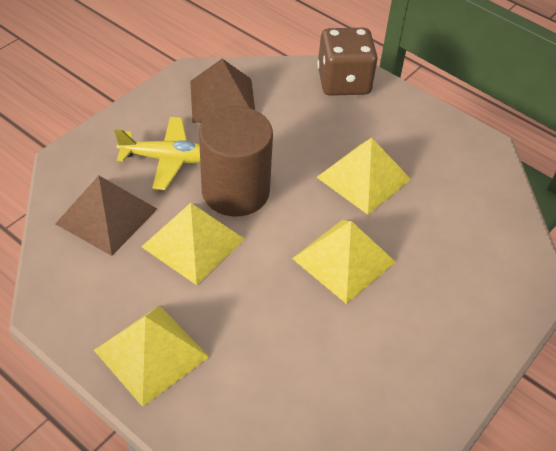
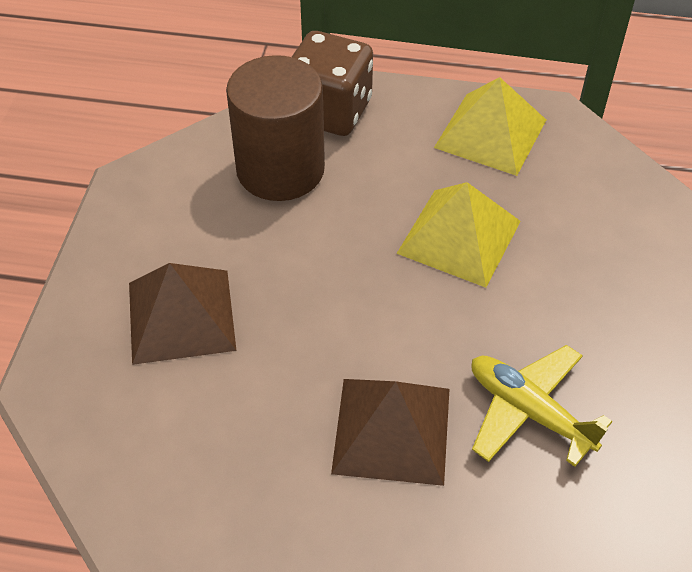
yellow pyramid: [94,305,209,407] [141,203,245,285] [292,220,395,304] [317,138,411,215] = 4 -> [396,182,521,288] [434,77,546,176] = 2

